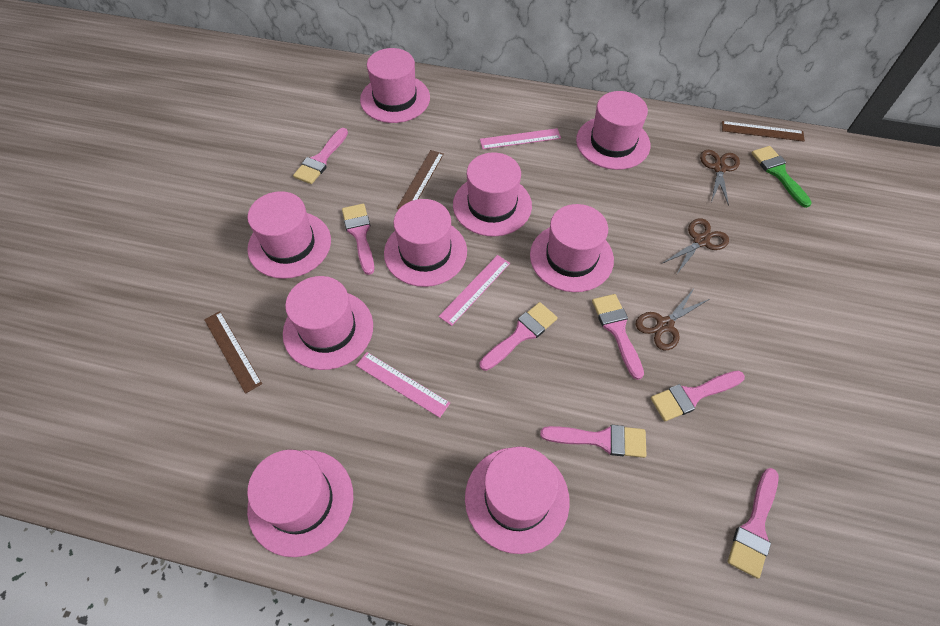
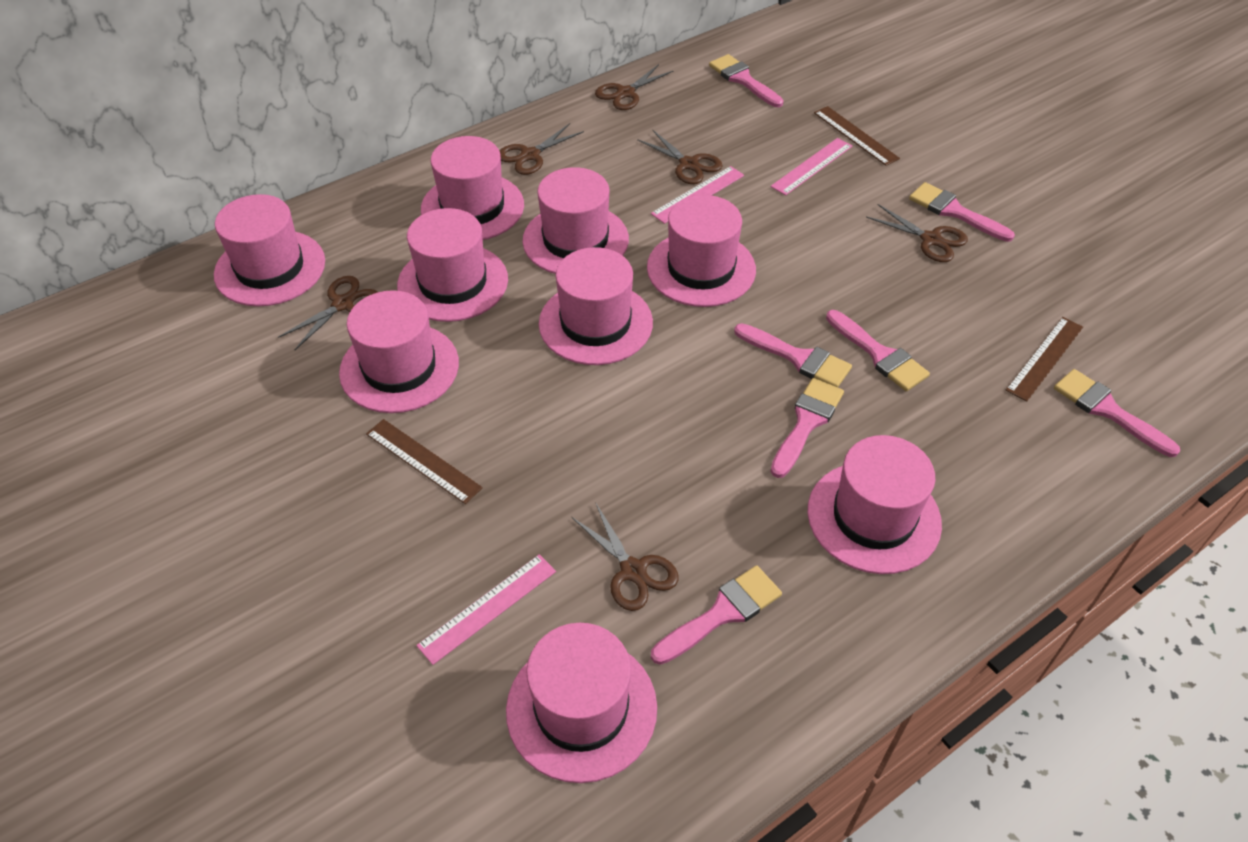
brown scissors: [636,287,709,350] [661,218,729,275] [700,150,740,206] = 3 -> [278,276,378,350] [499,123,584,175] [572,502,679,611] [595,64,673,110] [637,129,723,184] [866,204,968,262] = 6
green brush: [751,146,812,208] = 1 -> none = 0

